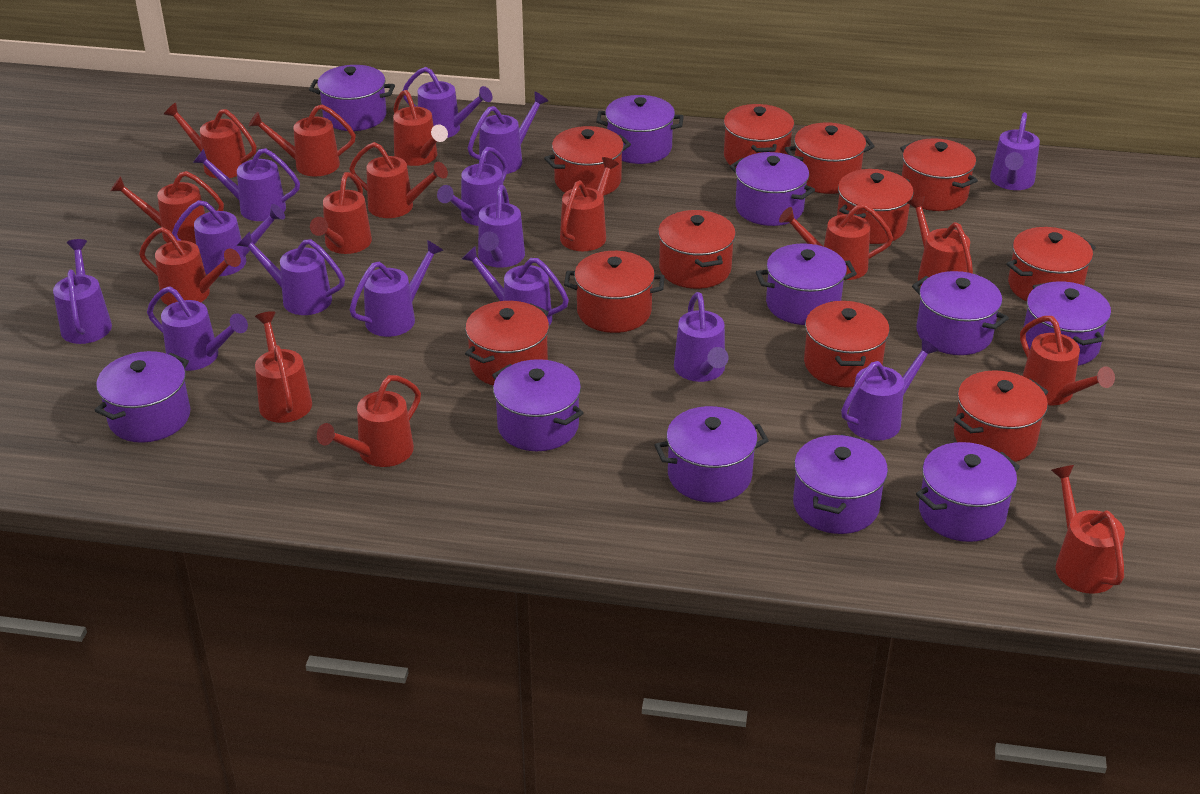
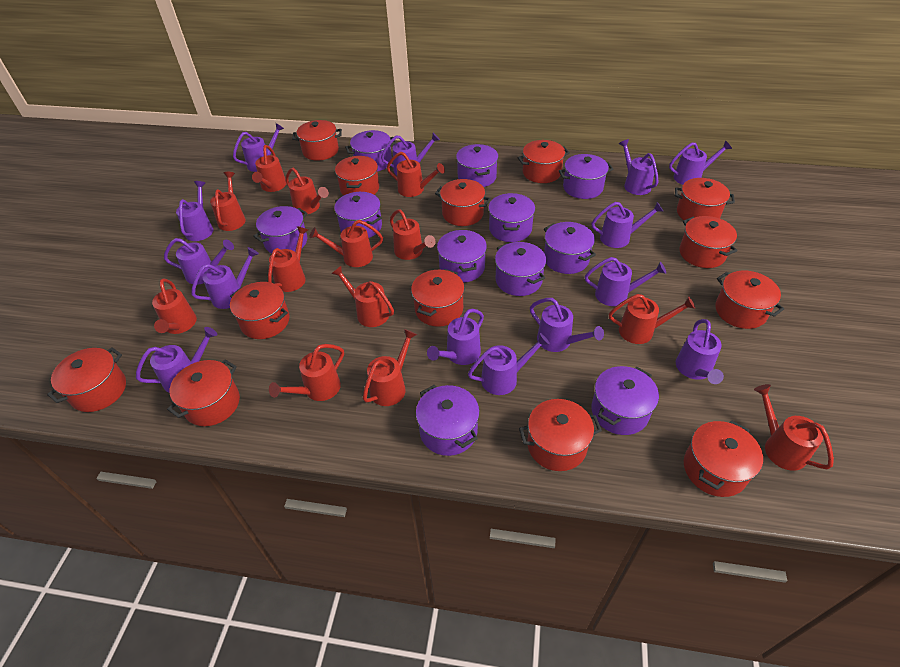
red pot: [465,301,549,386] [544,126,631,195] [564,251,665,333] [658,210,736,289] [724,104,794,168] [785,123,875,194] [804,301,890,387] [837,169,914,244] [900,138,978,211] [953,370,1048,462] [1006,227,1096,301] = 11 -> [47,347,126,412] [167,359,240,426] [230,282,289,339] [292,120,342,161] [335,156,379,196] [411,269,465,327] [435,179,491,226] [517,140,570,183] [519,399,602,471] [675,178,735,220] [679,216,738,268] [684,421,763,497] [715,271,784,329] = 13
red watering can: [110,171,224,244] [139,227,241,306] [164,102,256,179] [249,105,356,177] [255,311,312,423] [310,172,372,254] [317,375,421,467] [349,142,448,218] [393,90,448,166] [560,157,619,251] [779,204,893,280] [907,196,973,285] [1020,316,1115,405] [1051,465,1125,594] = 14 -> [152,279,197,334] [210,172,246,231] [252,145,287,192] [268,226,308,292] [269,344,344,401] [285,168,329,215] [309,220,383,267] [332,266,394,327] [363,329,417,406] [387,152,445,197] [390,210,436,260] [609,294,695,344] [754,384,834,471] = 13

